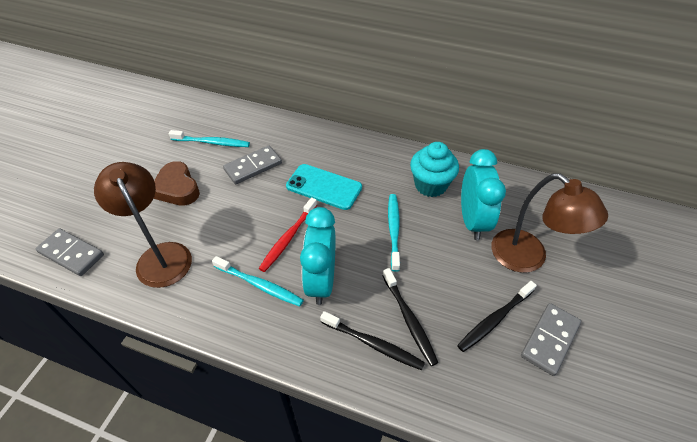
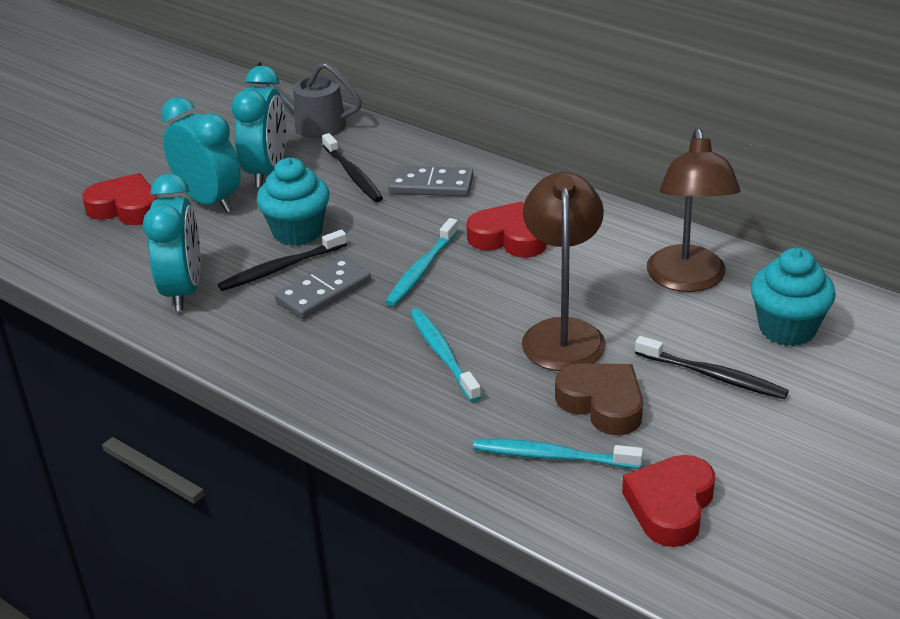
grey domino: [36,228,104,276] [223,145,282,184] [521,303,581,376] = 3 -> [275,257,371,319] [388,165,474,196] = 2
grey watering can: none = 0 -> [257,62,362,139] = 1
red heart: none = 0 -> [82,173,157,225] [466,202,547,258] [622,455,715,547] = 3
red toothbrush: [259,197,317,272] = 1 -> none = 0
turquoise clock: [300,207,335,305] [461,149,506,240] = 2 -> [143,173,201,311] [161,97,241,213] [232,66,287,188] = 3
turquoise cupcake: [410,142,459,197] = 1 -> [257,158,330,246] [751,248,836,346] = 2
turquoise phone: [286,164,362,210] = 1 -> none = 0

